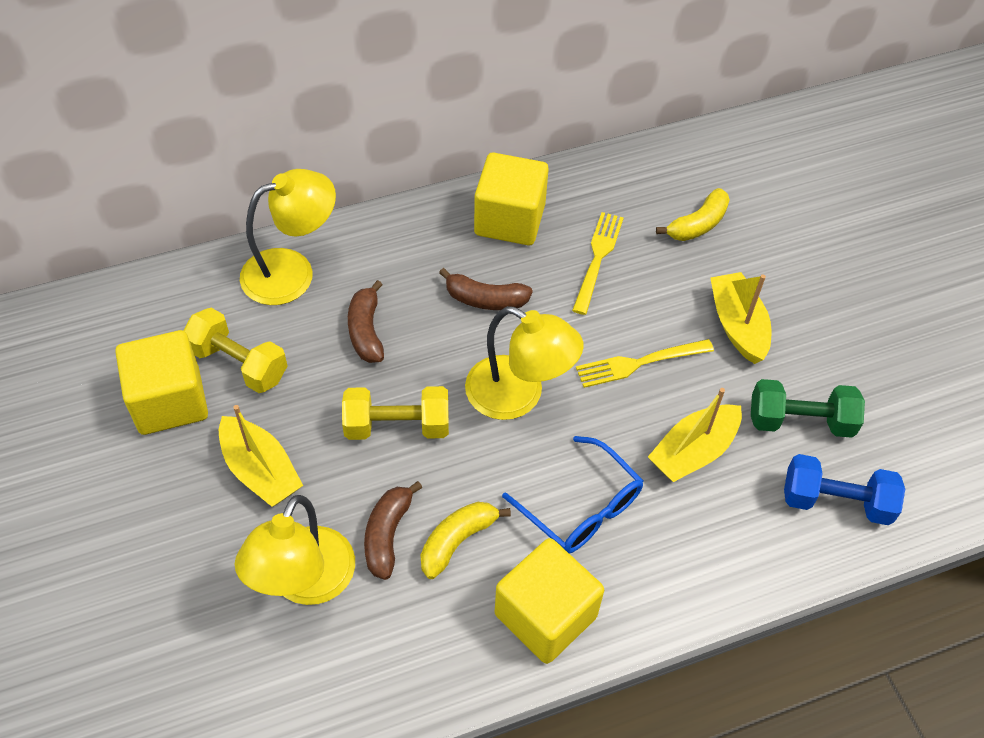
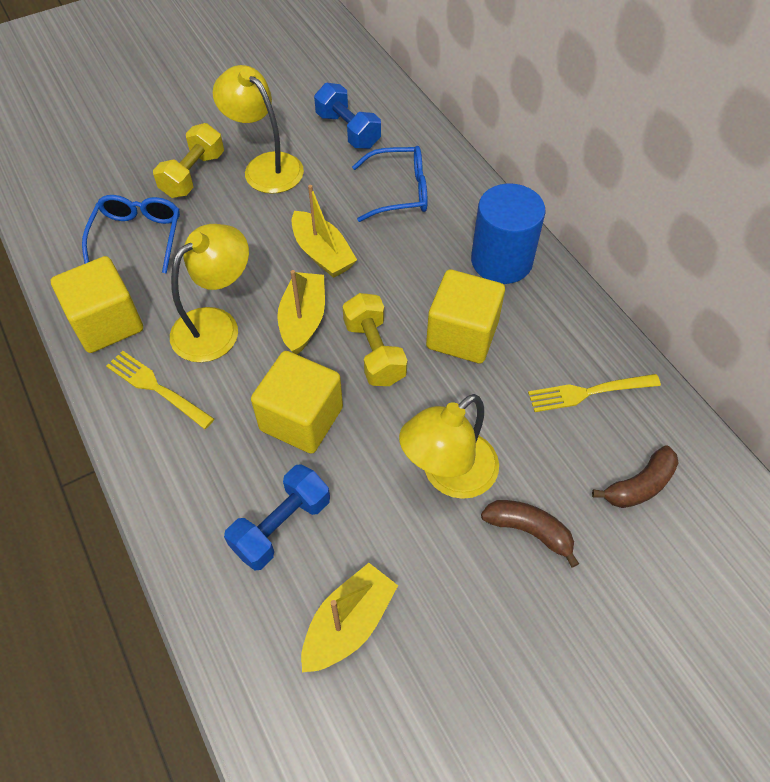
blue cylinder: none = 0 -> [471,183,546,284] = 1
blue dumbbell: [784,454,905,525] = 1 -> [224,464,330,570] [314,83,381,149] = 2
blue glasses: [502,436,643,554] = 1 -> [82,195,180,273] [352,146,427,222] = 2
brown banana: [348,280,384,363] [364,481,422,580] [439,268,533,310] = 3 -> [481,500,579,568] [592,445,679,508] = 2
green dumbbell: [751,379,865,438] = 1 -> none = 0
yellow banana: [420,502,511,579] [656,188,730,241] = 2 -> none = 0

